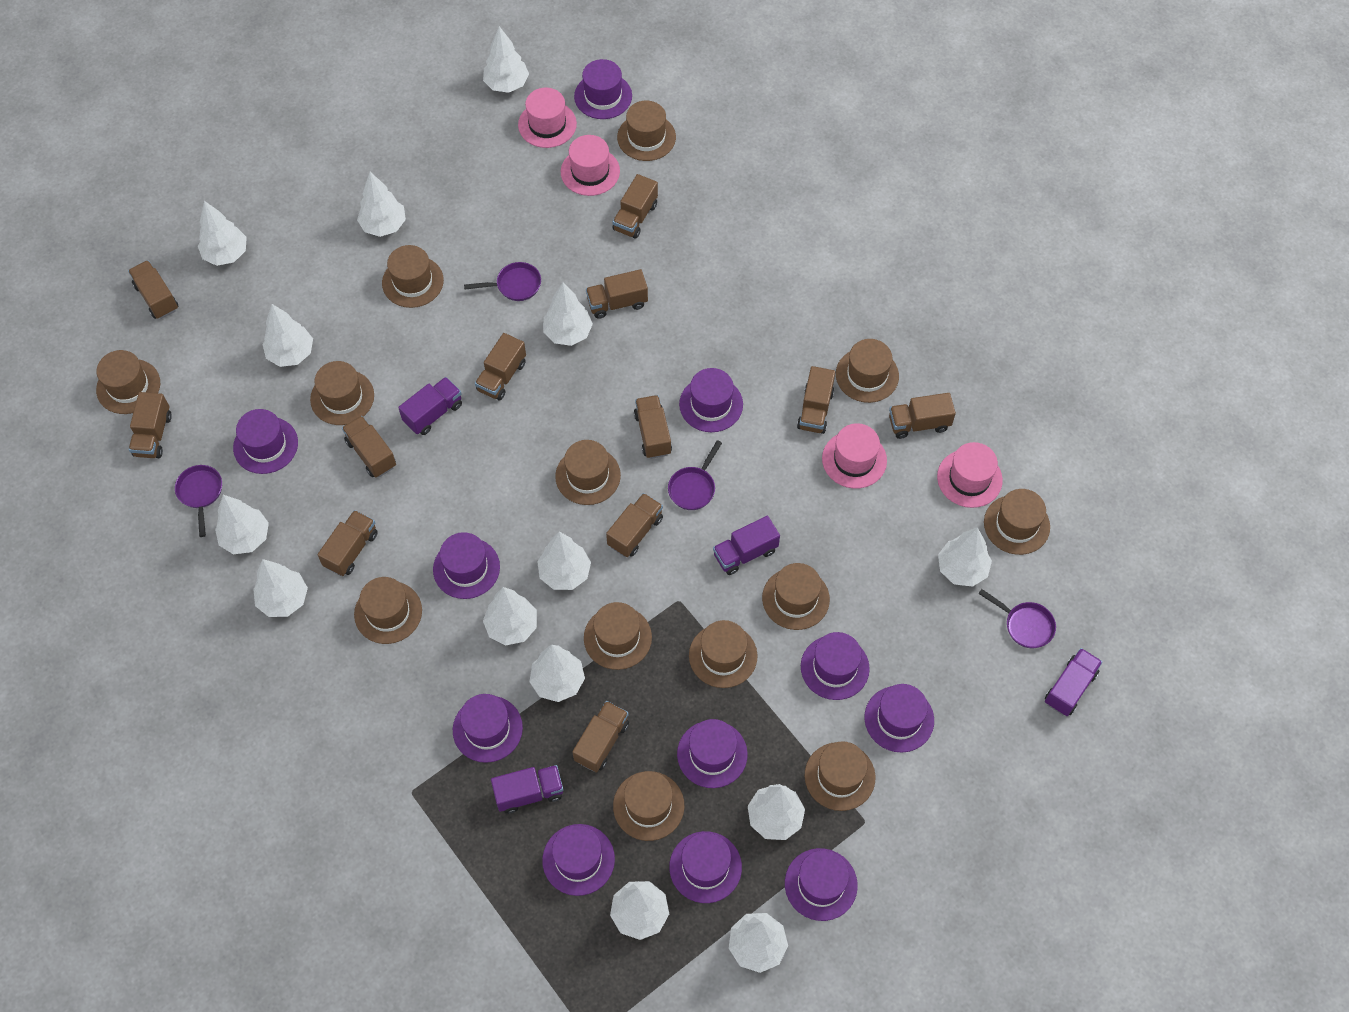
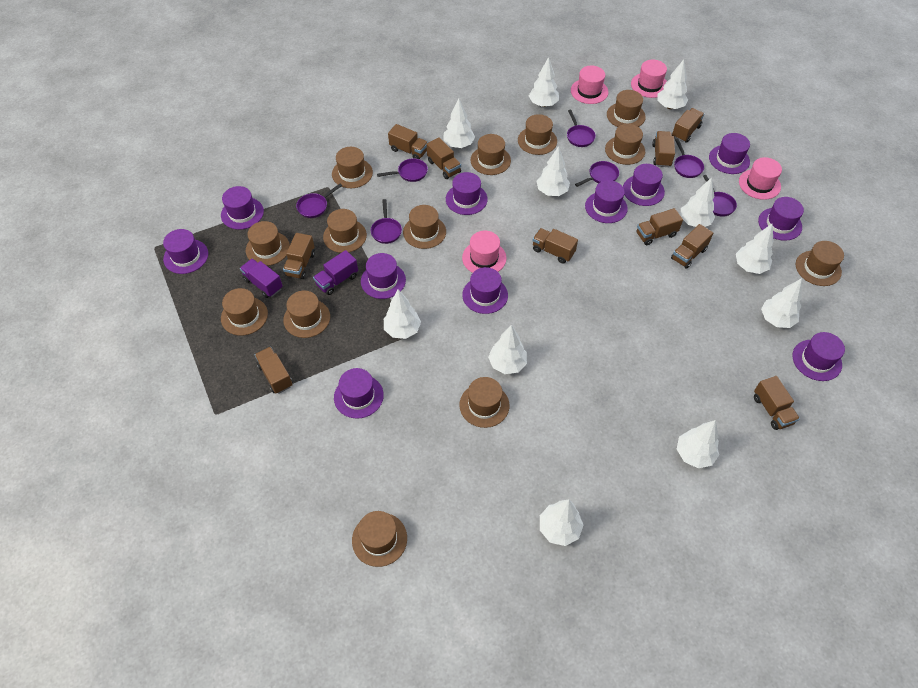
brown truck: [128,260,178,319] [129,392,172,458] [318,510,378,576] [342,416,396,478] [475,333,526,400] [573,701,629,772] [586,269,648,319] [606,493,663,557] [613,174,658,239] [634,395,672,459] [797,366,835,434] [889,393,956,439] = 12 -> [255,347,293,394] [283,233,315,279] [388,124,428,159] [427,137,461,179] [533,228,578,264] [636,208,683,245] [652,131,675,167] [671,224,713,269] [672,108,704,143] [754,376,800,430] = 10
purple pan: [175,465,222,537] [464,262,541,301] [668,440,722,510] [978,589,1056,648] = 4 -> [296,184,342,218] [371,199,402,244] [377,158,428,182] [567,110,596,147] [575,161,619,187] [674,138,704,178] [703,175,737,217] = 7
purple truck: [398,377,462,435] [491,765,564,814] [713,516,780,575] [1045,648,1103,716] = 4 -> [240,259,283,298] [313,250,358,295] = 2
white tree: [198,201,247,266] [215,495,269,554] [253,559,308,617] [262,304,313,367] [357,172,406,237] [483,26,529,93] [483,587,537,645] [529,645,585,702] [537,532,591,590] [543,283,593,346] [610,881,669,940] [729,913,788,973] [748,784,805,840] [938,527,992,587] = 14 -> [384,289,421,339] [443,98,475,148] [488,325,527,374] [529,57,559,107] [536,146,570,196] [540,500,583,546] [657,59,688,109] [677,420,719,468] [681,177,715,227] [736,224,773,274] [761,278,802,328] = 11

